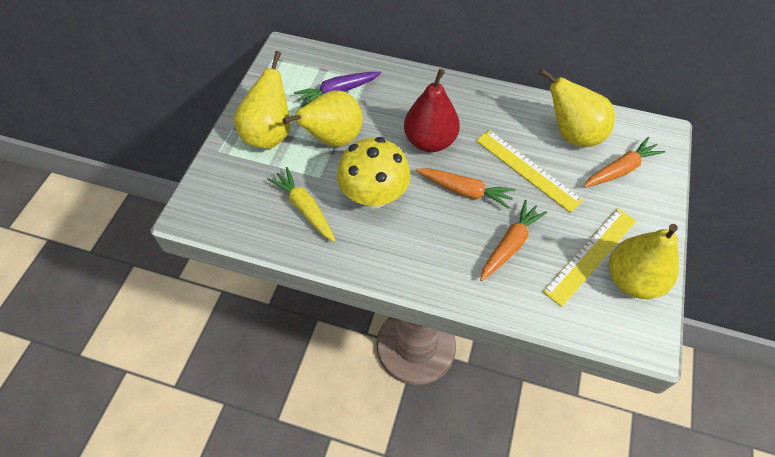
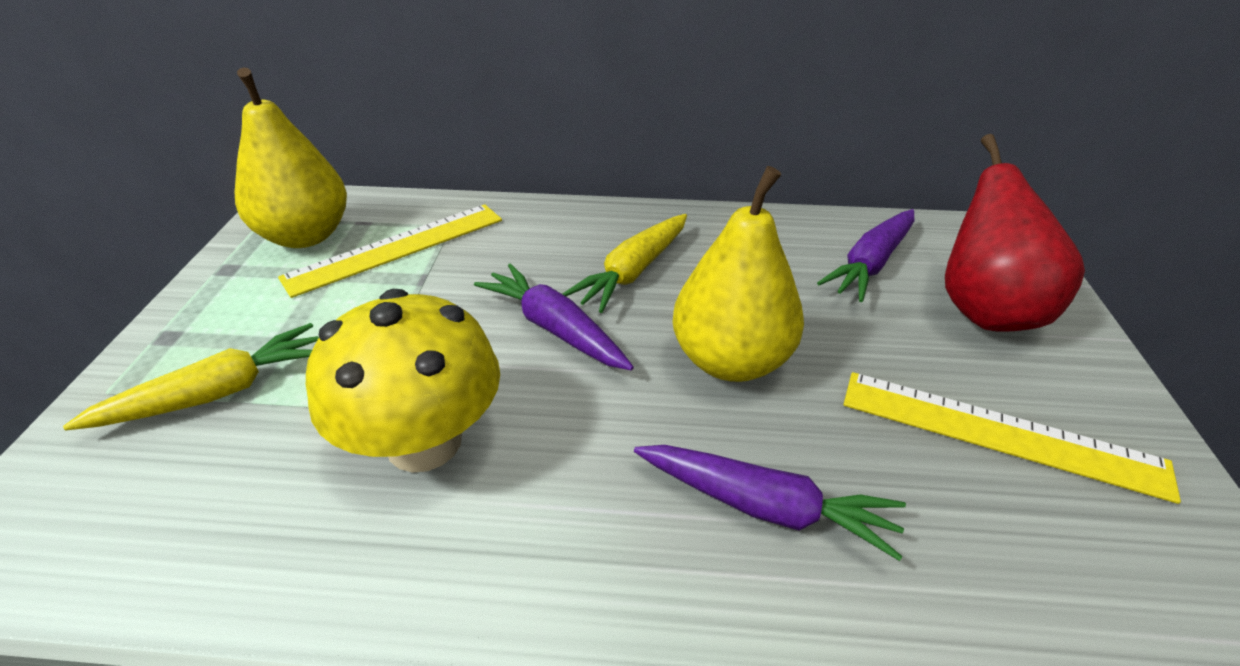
orange carrot: [416,168,516,209] [480,200,547,281] [583,137,665,187] = 3 -> none = 0
purple carrot: [294,72,381,107] = 1 -> [474,263,634,370] [634,445,906,561] [817,209,914,302] = 3
yellow carrot: [267,167,336,242] = 1 -> [63,323,319,431] [563,214,687,313] = 2
yellow pear: [234,51,290,149] [282,90,363,147] [539,68,615,147] [609,224,679,299] = 4 -> [234,67,347,248] [672,166,804,382] = 2

